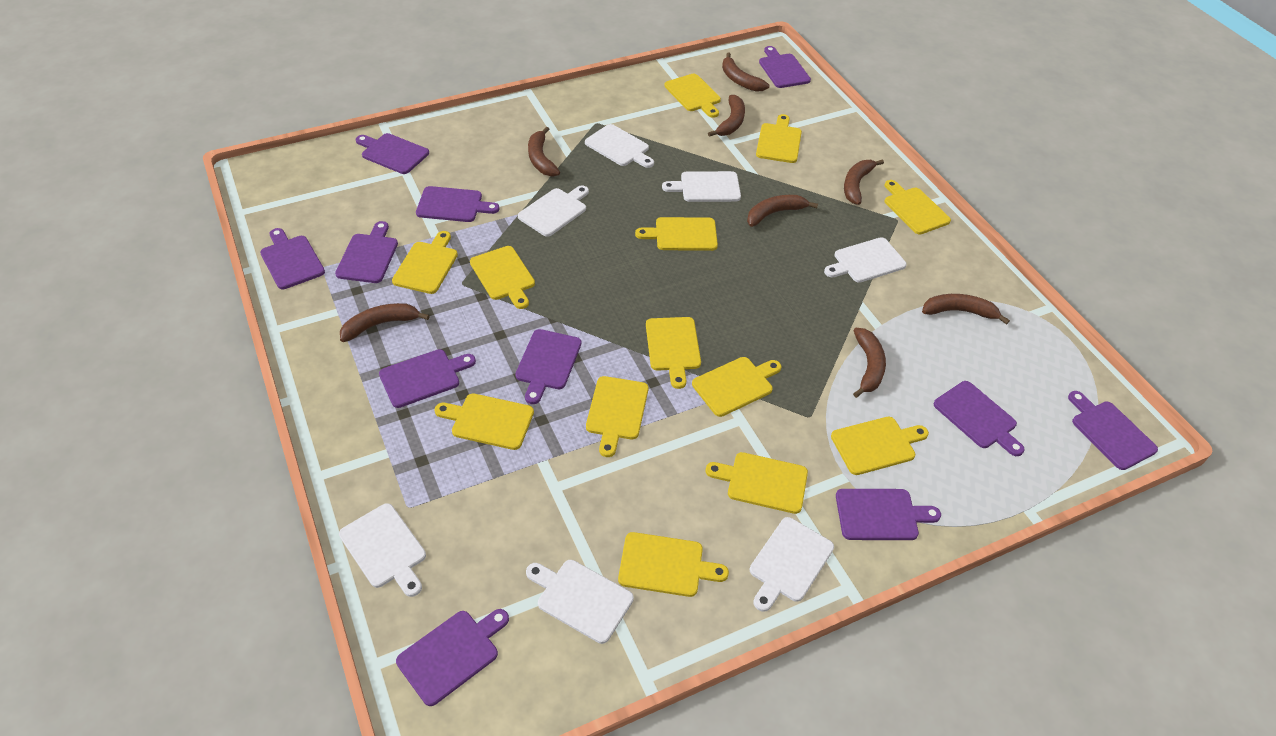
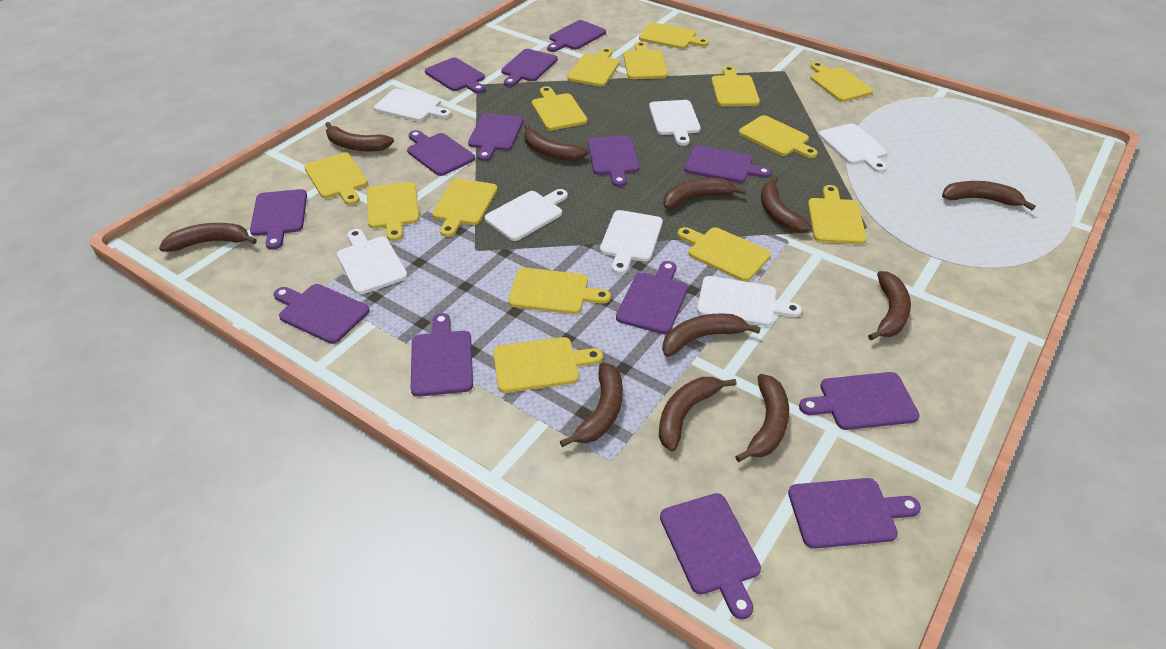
brown banana: [340,303,430,342] [528,126,560,177] [708,95,745,137] [722,53,769,92] [747,195,818,227] [844,159,884,205] [853,328,886,398] [922,294,1010,325] = 8 -> [159,223,257,252] [325,122,394,152] [524,124,589,161] [560,362,623,447] [659,377,736,452] [662,313,761,357] [663,178,746,209] [735,374,789,462] [761,176,812,233] [868,271,911,340] [942,181,1036,210] = 11
purple cutting board: [260,228,325,289] [335,221,398,283] [356,133,429,174] [379,349,476,408] [396,609,509,706] [416,186,499,222] [515,329,581,404] [759,46,811,88] [836,489,941,540] [934,381,1025,456] [1068,391,1158,470] = 11 -> [250,189,307,250] [273,284,370,344] [407,130,475,176] [410,313,473,397] [425,57,485,93] [468,113,523,161] [501,49,558,87] [547,20,606,52] [588,136,640,187] [616,261,688,334] [660,493,761,619] [684,145,772,183] [788,478,921,549] [799,372,920,430] = 14
yellow cutting board: [392,231,458,294] [435,393,534,450] [470,246,535,309] [586,376,649,457] [618,532,729,597] [635,217,718,251] [646,317,701,389] [664,74,721,118] [692,357,781,417] [706,452,808,514] [756,114,802,163] [831,417,929,475] [885,180,951,234] = 13 -> [305,153,368,205] [367,182,419,241] [432,178,498,237] [493,337,603,393] [508,268,611,314] [532,86,587,130] [567,48,620,87] [624,42,668,79] [639,22,709,49] [678,227,771,282] [711,66,760,106] [739,115,818,158] [808,185,867,244] [810,62,873,102] = 14

